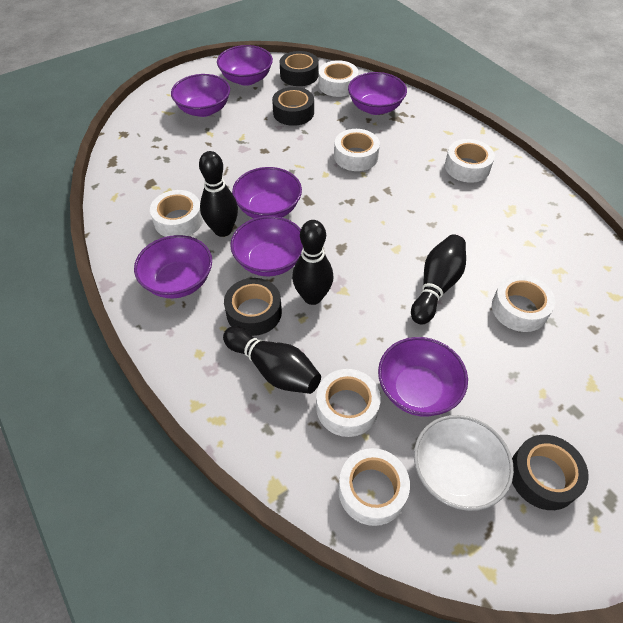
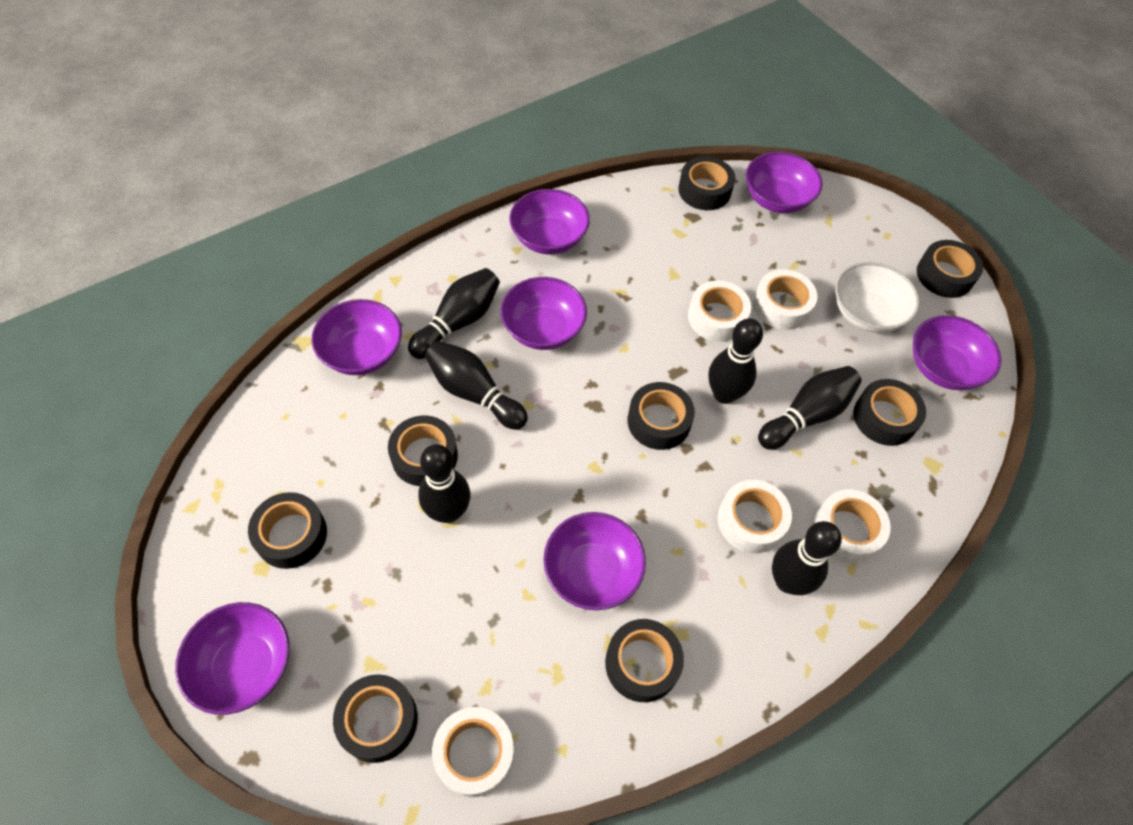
black bowling pin: [199,151,238,237] [223,326,321,394] [292,220,333,305] [411,235,466,325] = 4 -> [408,268,500,359] [418,444,471,523] [425,341,528,430] [709,318,763,404] [758,366,862,450] [772,521,842,595] = 6
black tape: [224,278,282,336] [272,87,314,126] [280,51,319,86] [512,435,589,510] = 4 -> [248,492,327,569] [333,674,418,763] [388,416,458,486] [605,619,684,702] [628,382,695,450] [678,157,735,210] [853,379,926,446] [917,240,983,298] = 8
white tape: [150,190,203,237] [316,369,381,437] [318,60,358,97] [334,129,380,171] [338,448,410,526] [445,139,495,183] [492,275,555,332] = 7 -> [432,707,514,797] [688,281,751,342] [717,480,792,553] [753,269,818,330] [813,489,891,563] = 5

